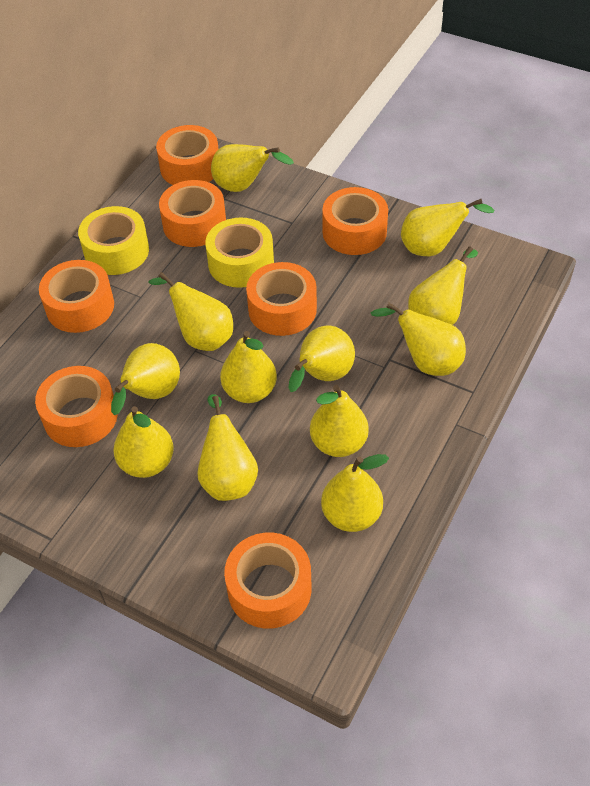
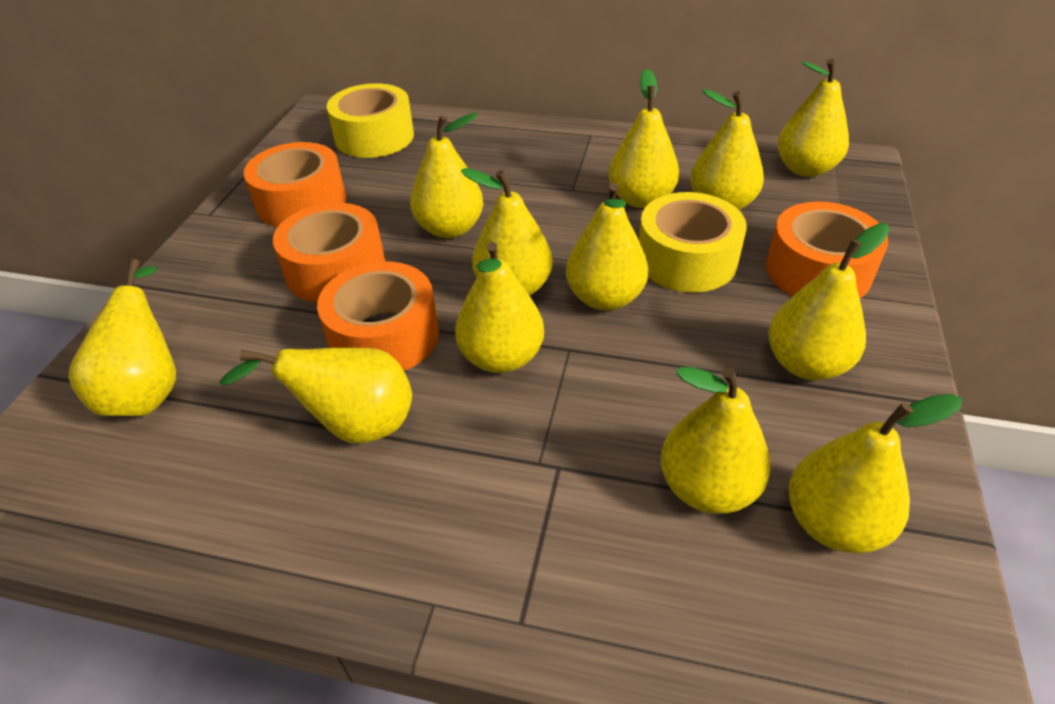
orange tape: [35,366,118,447] [39,260,114,333] [156,125,219,185] [159,180,226,247] [224,533,311,629] [246,262,317,336] [322,187,388,255] = 7 -> [244,142,346,227] [273,203,385,303] [317,261,439,371] [766,201,888,298] = 4

